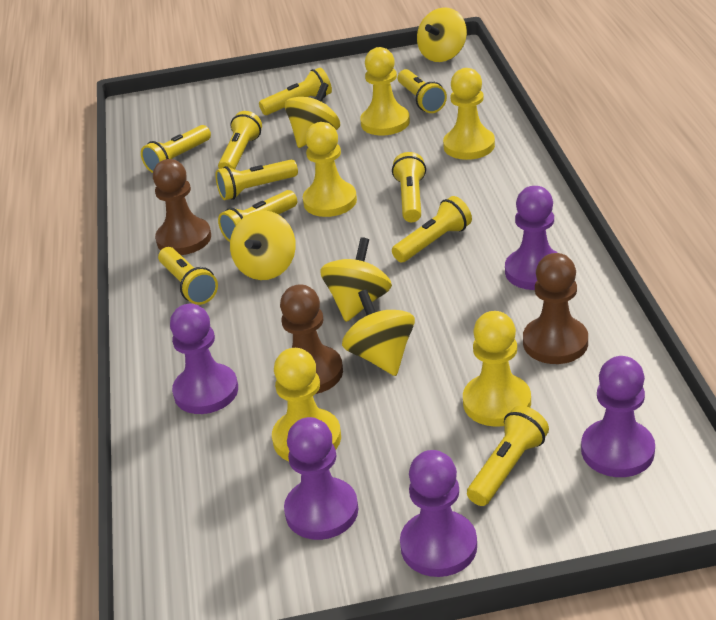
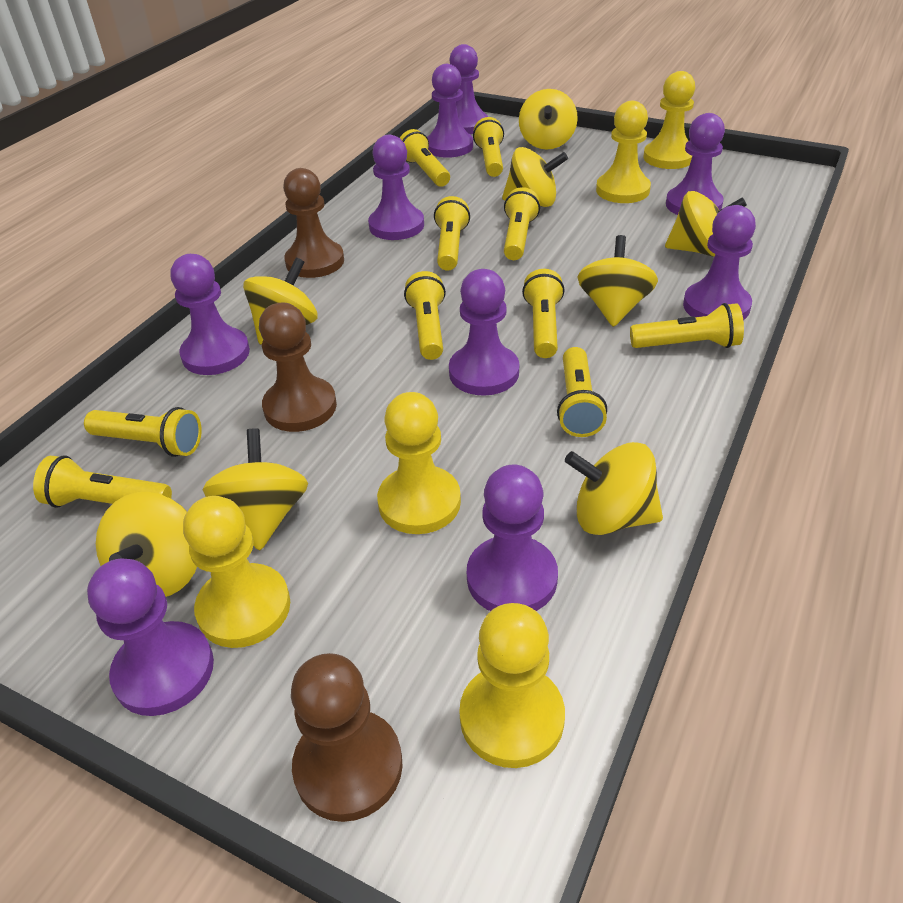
purple pawn: [170,304,238,414] [284,417,358,540] [400,450,477,577] [505,186,558,290] [581,356,655,477] = 5 -> [87,559,214,716] [171,254,250,375] [368,135,424,240] [427,64,473,158] [449,44,488,134] [449,269,519,396] [467,465,558,611] [666,113,725,215] [683,205,756,320] = 9
yellow spinning top: [230,210,296,280] [285,82,340,148] [320,237,392,322] [342,290,415,376] [417,7,467,62] = 5 -> [96,492,197,597] [203,428,308,551] [243,258,318,345] [502,147,568,207] [519,89,578,150] [565,442,663,535] [578,235,658,327] [665,191,747,257] = 8

